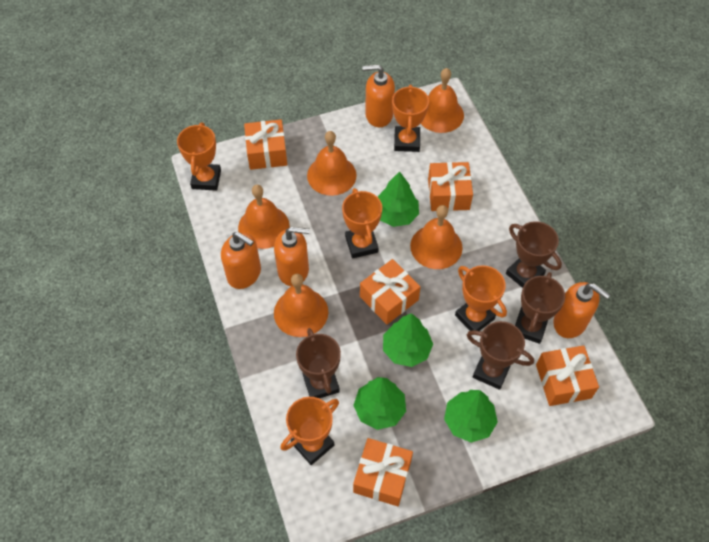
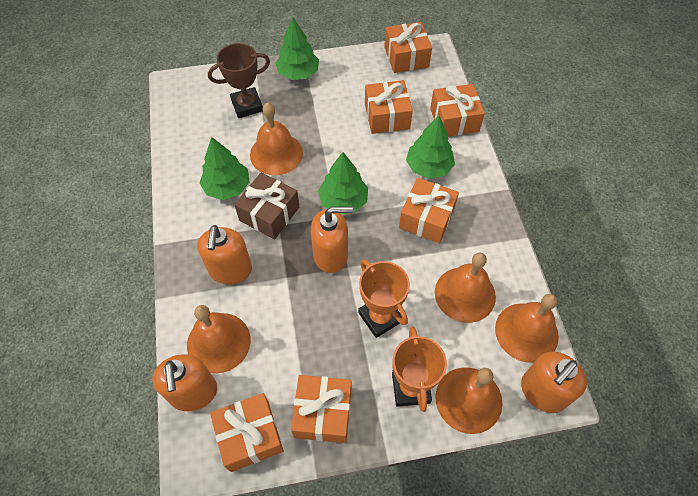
brown gift: none = 0 -> [234,172,299,240] = 1
brown trophy: [296,328,341,398] [467,321,534,390] [506,221,562,288] [515,272,565,344] = 4 -> [208,43,270,118] = 1
orange gift: [244,119,287,170] [353,438,413,506] [360,259,421,324] [428,162,473,211] [536,345,599,406] = 5 -> [210,393,284,472] [291,375,352,443] [365,80,413,134] [384,22,432,73] [399,178,459,243] [430,84,485,136] = 6
orange trophy: [177,123,221,191] [280,397,339,465] [342,188,382,258] [392,85,429,152] [455,265,507,331] = 5 -> [358,259,410,338] [392,326,447,412] = 2

